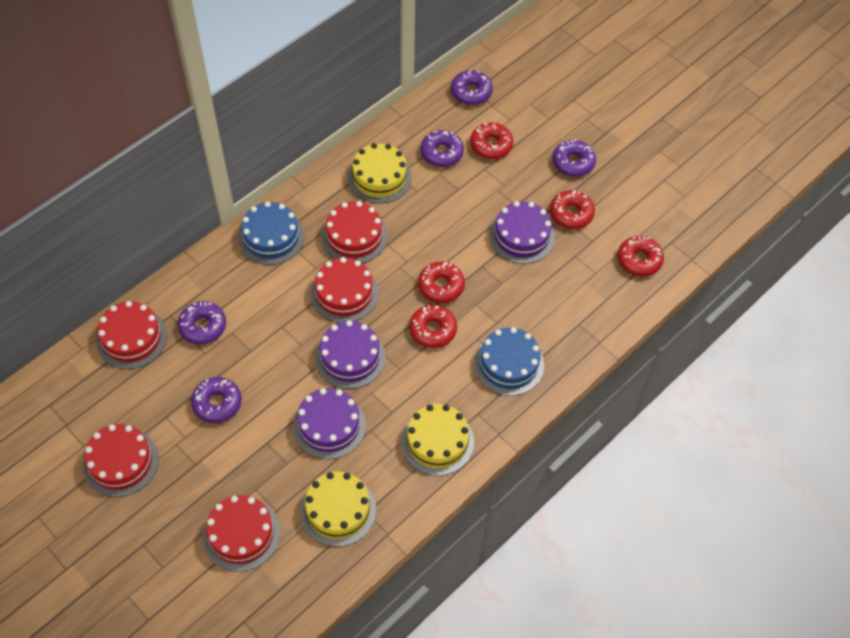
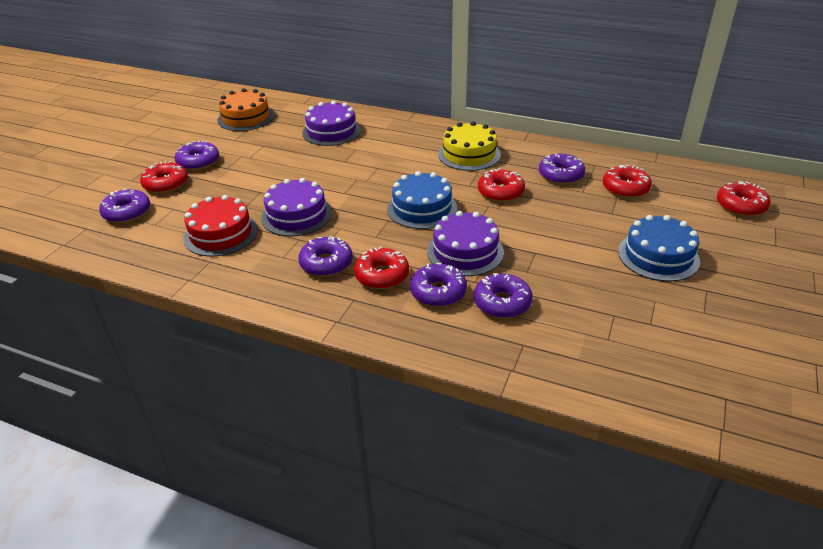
orange cake: none = 0 -> [217,88,274,131] = 1
purple donut: [177,301,226,345] [191,377,242,423] [421,130,464,167] [451,69,493,105] [552,139,596,177] = 5 -> [99,188,150,223] [175,140,219,170] [298,237,353,277] [410,263,467,307] [474,273,533,318] [539,154,585,184] = 6
red cake: [83,424,159,497] [96,301,167,369] [203,495,280,572] [310,257,379,323] [321,201,387,263] = 5 -> [183,195,258,257] = 1
yellow cake: [300,472,376,547] [348,143,412,204] [401,404,474,476] = 3 -> [438,121,501,171] = 1

